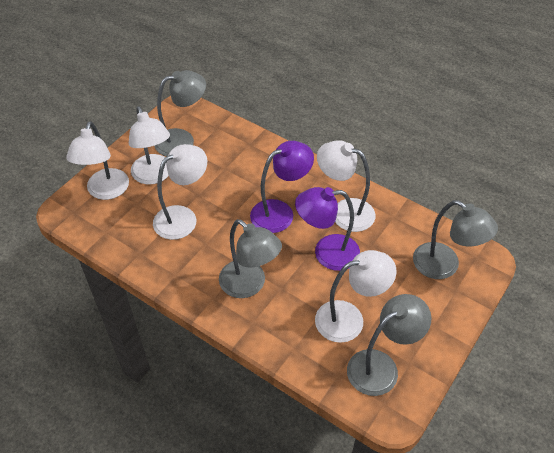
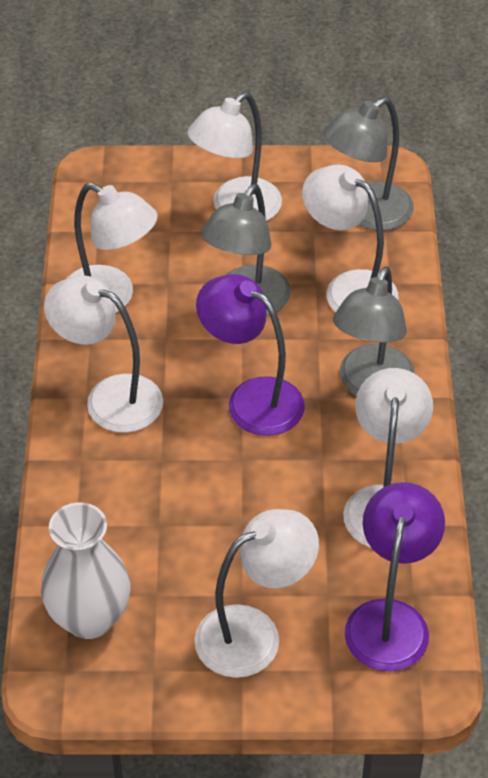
grey lamp: [154,70,206,156] [219,219,282,298] [347,294,431,396] [413,200,498,279] = 4 -> [201,184,291,317] [323,97,414,231] [333,266,414,396] = 3
white lamp: [66,121,129,200] [129,106,170,184] [153,144,207,240] [315,250,397,343] [317,140,375,232] = 5 -> [44,275,163,433] [66,183,158,313] [187,92,282,221] [194,509,319,678] [302,165,399,313] [343,368,433,548] = 6
white vase: none = 0 -> [41,502,131,639] = 1

